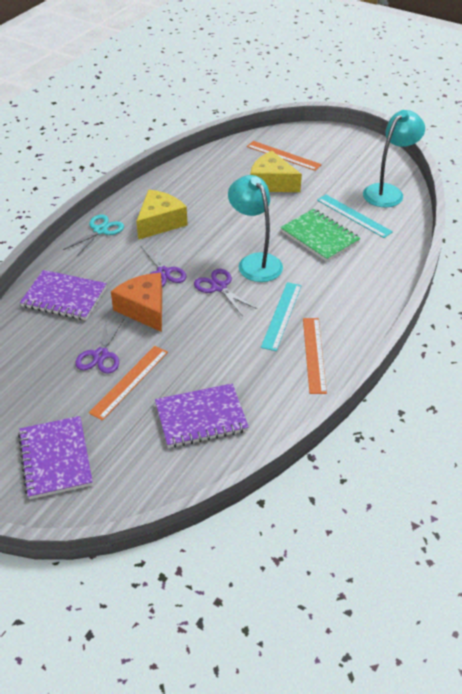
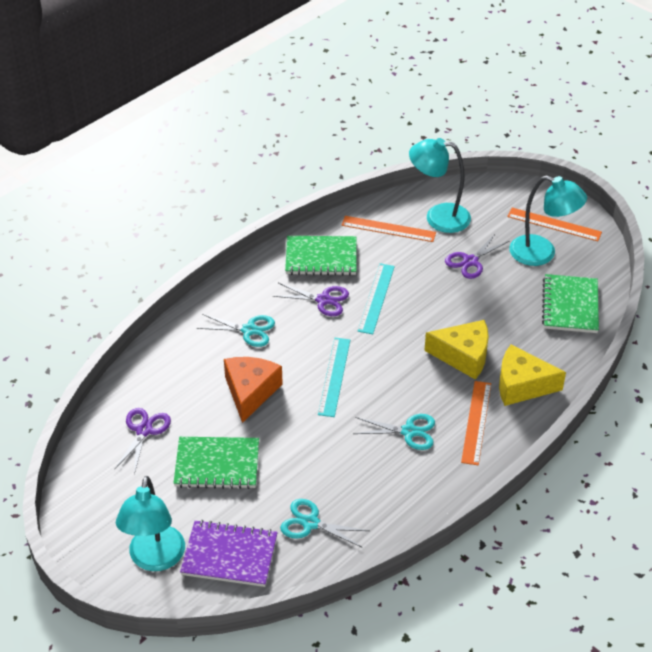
green notebook: [280,209,361,262] = 1 -> [174,437,259,489] [285,236,356,276] [542,274,599,333] = 3
purple notebook: [18,416,93,499] [20,270,107,320] [155,383,249,448] = 3 -> [180,520,278,587] = 1
turquoise lamp: [228,175,283,282] [363,110,425,208] = 2 -> [116,476,185,571] [409,138,471,233] [509,175,587,266] = 3
turquoise scissors: [63,214,124,257] = 1 -> [197,314,275,347] [280,499,369,548] [353,414,435,450] = 3

